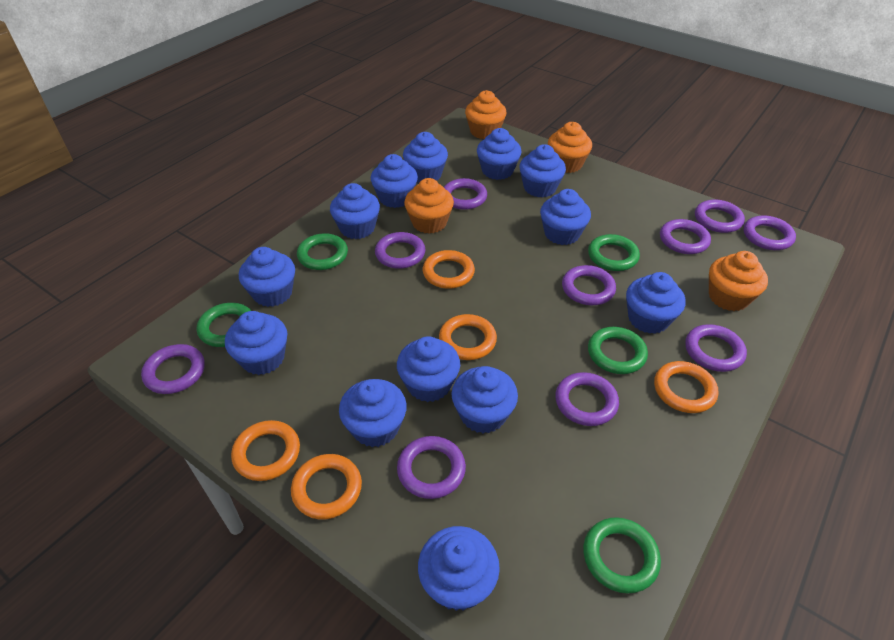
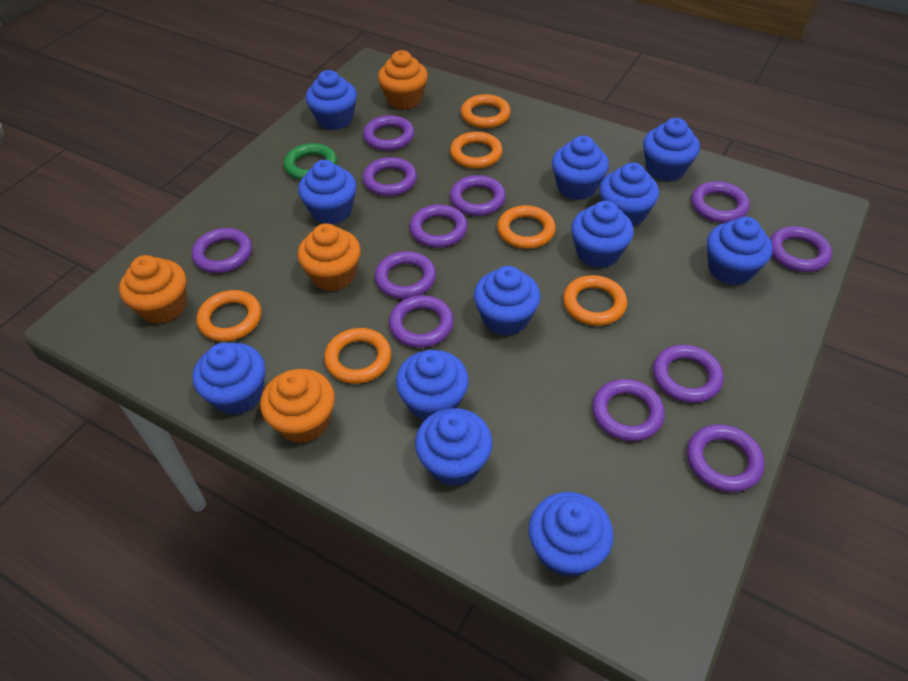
blue cupcake: [225,311,287,375] [239,247,295,307] [330,183,380,239] [339,379,407,447] [371,154,418,208] [397,336,460,402] [403,132,448,183] [418,526,500,611] [451,366,518,433] [477,128,522,180] [519,144,566,198] [540,189,591,245] [626,272,685,334] = 13 -> [192,343,265,415] [298,160,357,224] [306,70,357,130] [396,350,469,421] [415,408,492,486] [474,266,540,336] [528,492,614,577] [552,136,609,200] [571,201,634,268] [599,163,659,227] [643,118,700,181] [707,217,773,285] = 12
green ring: [197,303,251,347] [297,233,348,270] [583,517,661,594] [588,234,640,271] [588,327,648,374] = 5 -> [284,143,337,180] = 1
orange ring: [231,420,300,481] [291,454,362,519] [423,250,475,289] [439,314,497,360] [654,361,718,413] = 5 -> [196,290,261,342] [324,328,391,384] [450,132,503,169] [461,94,511,128] [497,205,556,249] [563,275,627,326] = 6
purple ring: [141,344,205,394] [375,232,425,269] [397,436,466,499] [444,178,487,210] [555,372,619,426] [562,265,616,305] [660,219,711,254] [685,324,747,372] [695,200,745,233] [744,215,796,250] = 10 -> [192,228,252,273] [362,157,417,196] [363,115,414,151] [375,251,436,299] [389,295,454,348] [410,204,468,248] [450,175,506,216] [592,379,665,441] [653,345,724,403] [687,424,765,492] [691,181,750,223] [770,226,832,272] = 12

